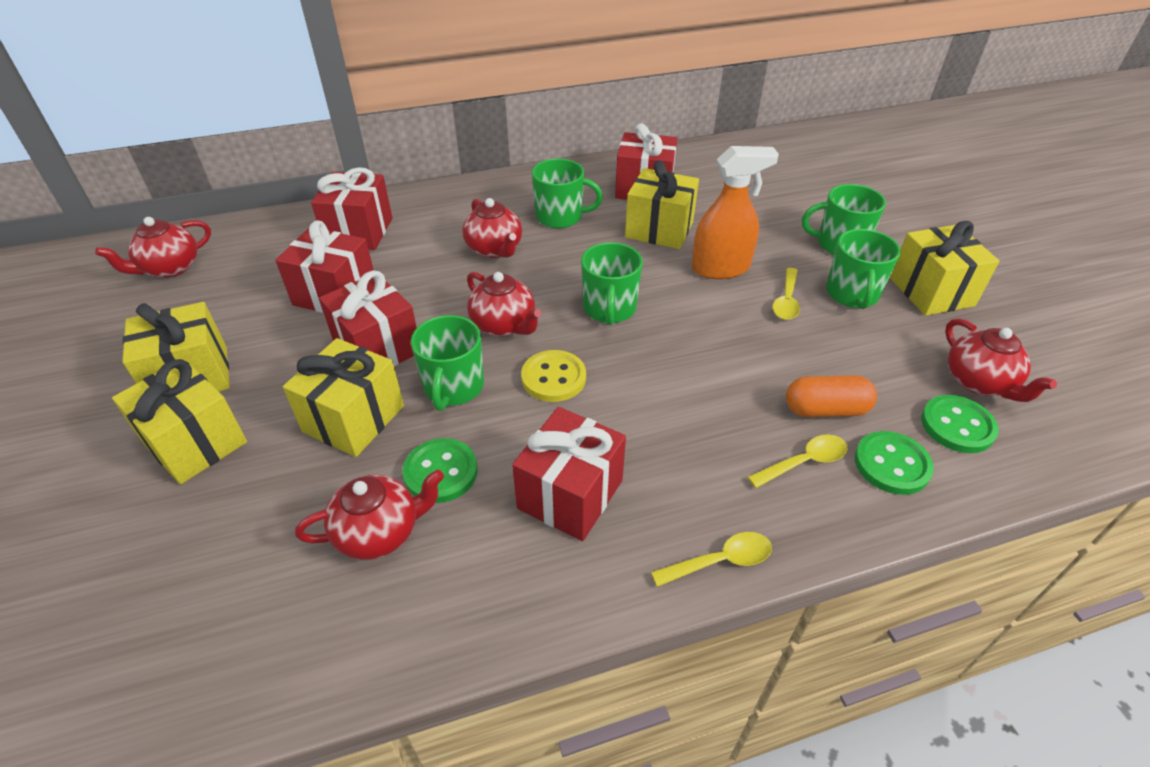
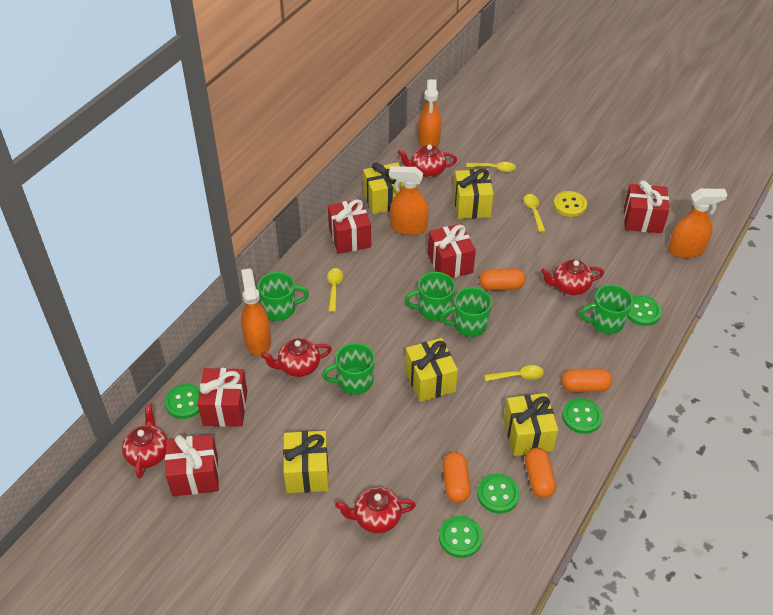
green button: [402,438,478,503] [855,431,934,495] [921,395,999,453] = 3 -> [165,384,200,419] [439,516,482,558] [477,474,520,513] [562,398,603,434] [627,295,662,326] = 5
orange capsule: [786,375,877,417] = 1 -> [443,452,471,503] [479,268,525,291] [525,448,556,498] [562,369,612,392] = 4
orange spray bottle: [692,146,779,279] = 1 -> [241,268,271,356] [389,166,429,235] [418,79,442,148] [668,188,727,258] = 4
yellow spoon: [651,532,772,587] [747,434,847,488] [773,268,800,320] = 3 -> [327,268,343,312] [466,162,516,172] [484,365,544,381] [524,194,545,232] = 4

